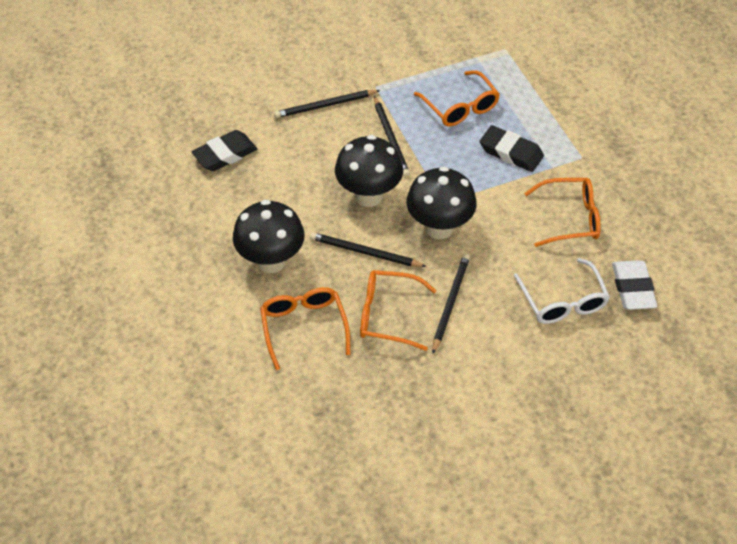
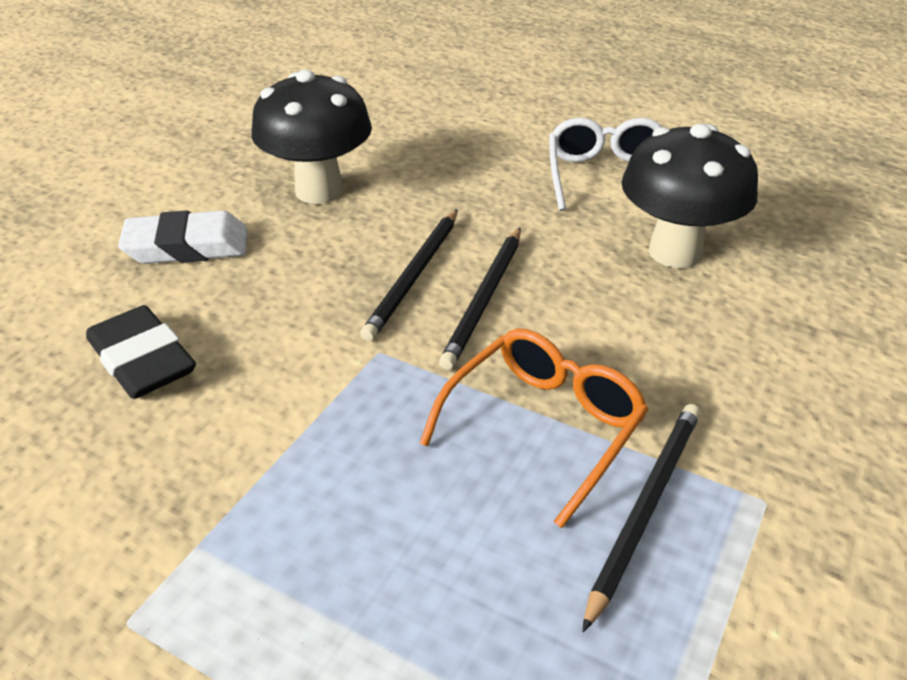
black eraser: [191,130,257,171] [480,125,544,172] = 2 -> [86,305,196,399] = 1
black mushroom: [233,200,305,273] [335,135,403,207] [407,167,477,239] = 3 -> [251,70,372,204] [621,124,758,268] = 2
black pencil: [274,90,380,118] [310,232,427,267] [374,96,410,177] [432,254,470,354] = 4 -> [361,209,458,341] [439,228,521,370] [582,404,700,632] = 3
orange glasses: [260,287,351,370] [360,270,436,351] [414,70,500,127] [524,178,601,247] = 4 -> [419,328,649,528] = 1

